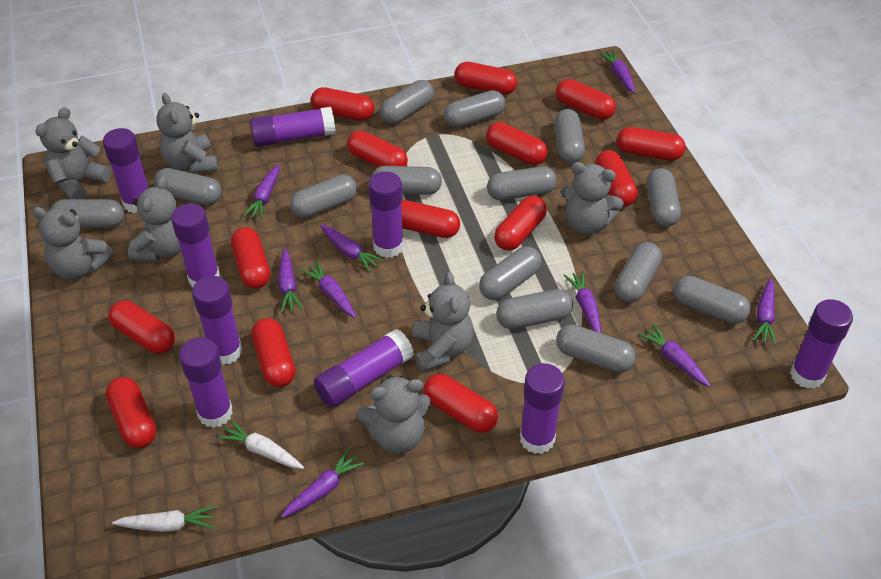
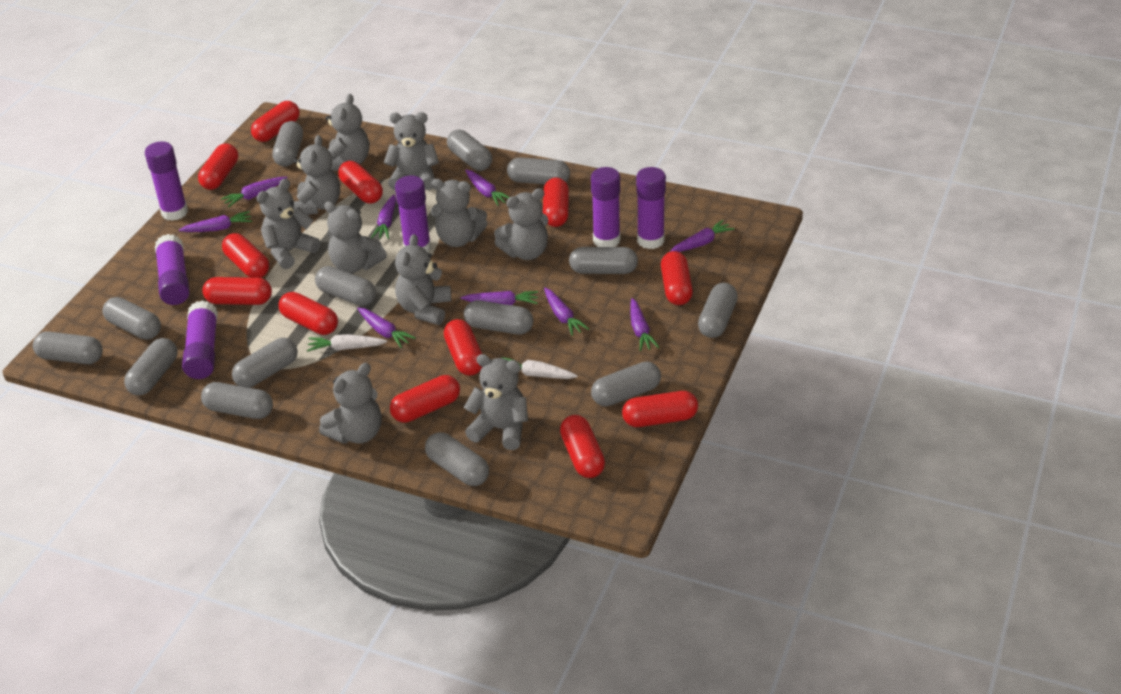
grey teddy bear: [32,207,114,280] [35,107,111,199] [128,176,181,262] [156,93,218,174] [357,375,431,454] [412,272,473,372] [561,162,624,235] = 7 -> [257,179,320,269] [293,135,340,215] [319,363,382,444] [324,201,387,273] [325,94,369,171] [384,112,439,190] [395,234,451,325] [431,179,487,247] [464,354,528,450] [494,188,549,260] = 10
purple glue stick: [103,128,148,213] [171,203,220,287] [179,337,233,428] [192,276,242,365] [250,107,336,147] [314,329,414,408] [368,171,404,258] [520,363,564,454] [790,299,853,389] = 9 -> [145,141,188,221] [155,234,190,305] [182,301,218,379] [395,176,431,253] [591,167,621,247] [636,167,666,249] = 6
red capsule: [106,377,156,449] [108,300,175,354] [231,227,270,289] [251,318,296,387] [311,87,374,121] [347,130,408,167] [401,200,460,238] [423,374,498,433] [454,62,517,95] [486,122,548,165] [494,196,547,251] [556,79,616,120] [595,150,638,206] [617,127,686,161] = 14 -> [198,143,238,190] [202,277,272,305] [222,233,269,278] [251,101,300,142] [279,292,338,335] [338,161,383,203] [390,375,460,423] [444,319,482,376] [543,178,569,227] [560,415,605,478] [622,391,698,427] [661,251,693,305] = 12

